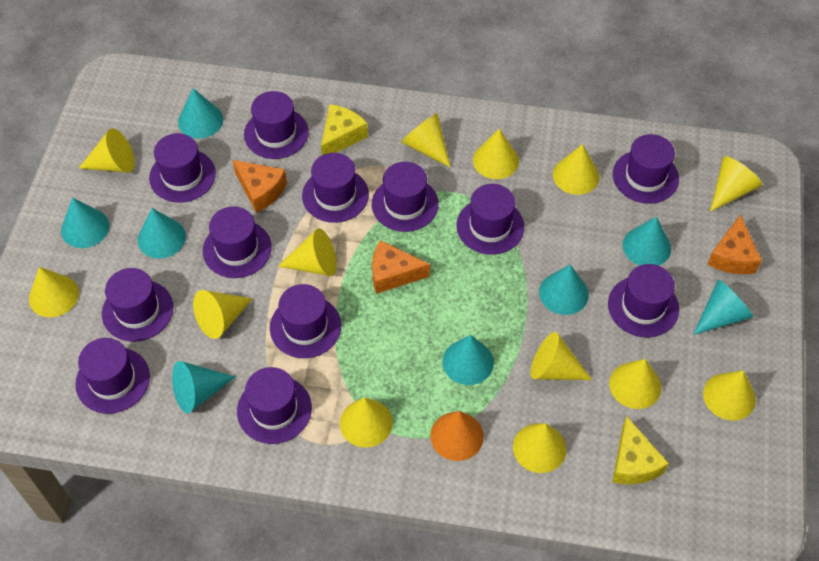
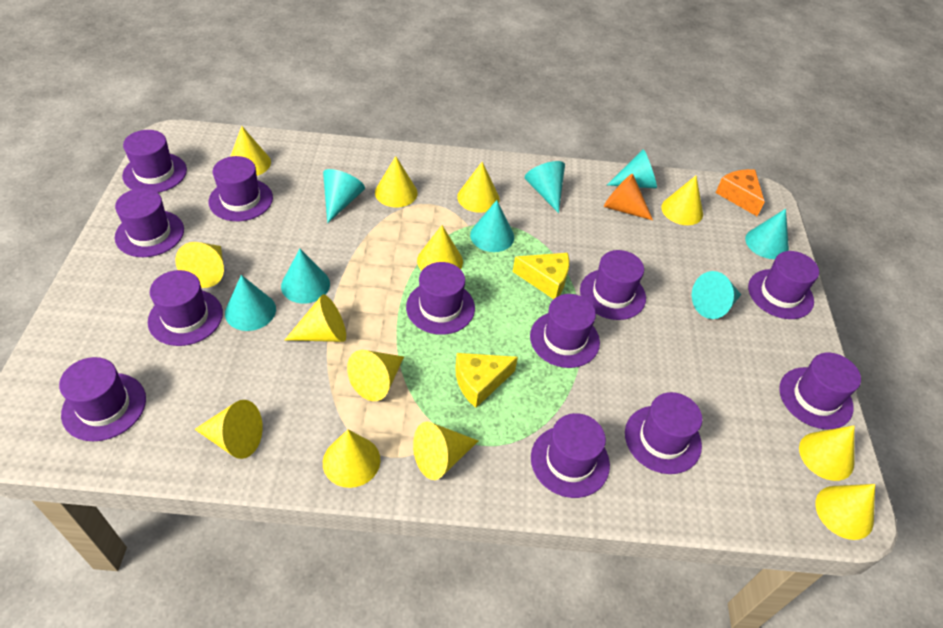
orange cheese: [233,160,287,213] [372,240,430,294] [707,214,762,274] = 3 -> [716,169,765,216] = 1

